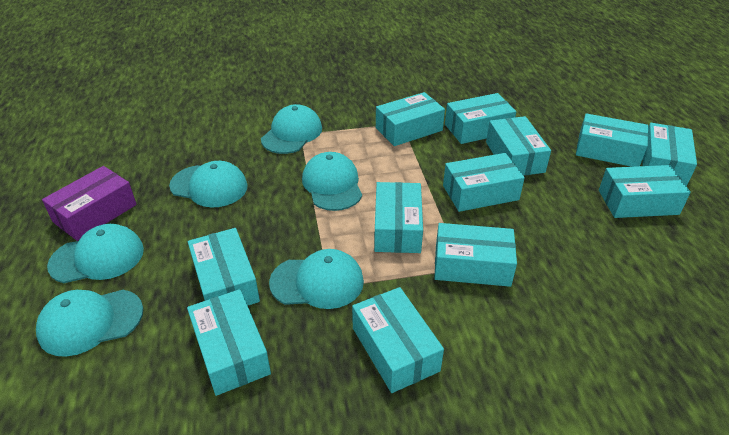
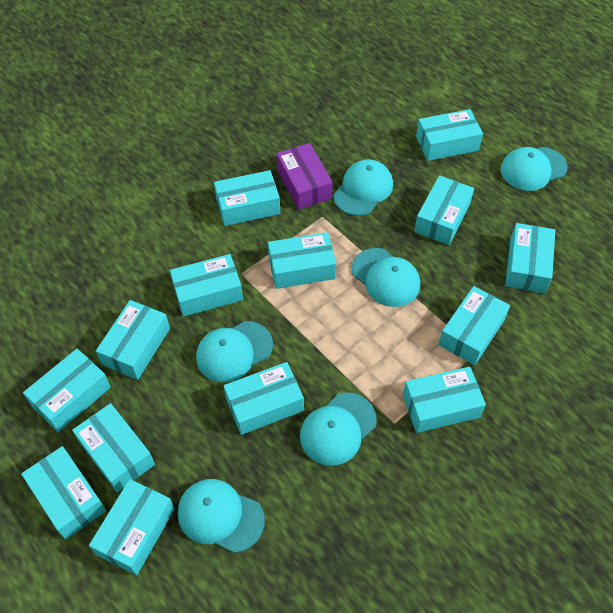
turquoise box: [187,289,271,396] [188,228,260,306] [352,287,444,393] [374,182,423,253] [376,92,445,146] [434,223,517,287] [443,153,525,212] [445,93,516,144] [486,116,551,176] [576,113,648,167] [599,165,691,218] [642,123,697,186] = 12 -> [21,446,106,540] [23,349,111,432] [72,403,155,493] [89,479,175,576] [96,300,170,380] [170,254,243,317] [214,170,280,226] [224,362,304,435] [268,232,336,289] [403,367,486,433] [414,175,474,245] [416,109,483,161] [438,286,510,365] [505,223,555,293] = 14

